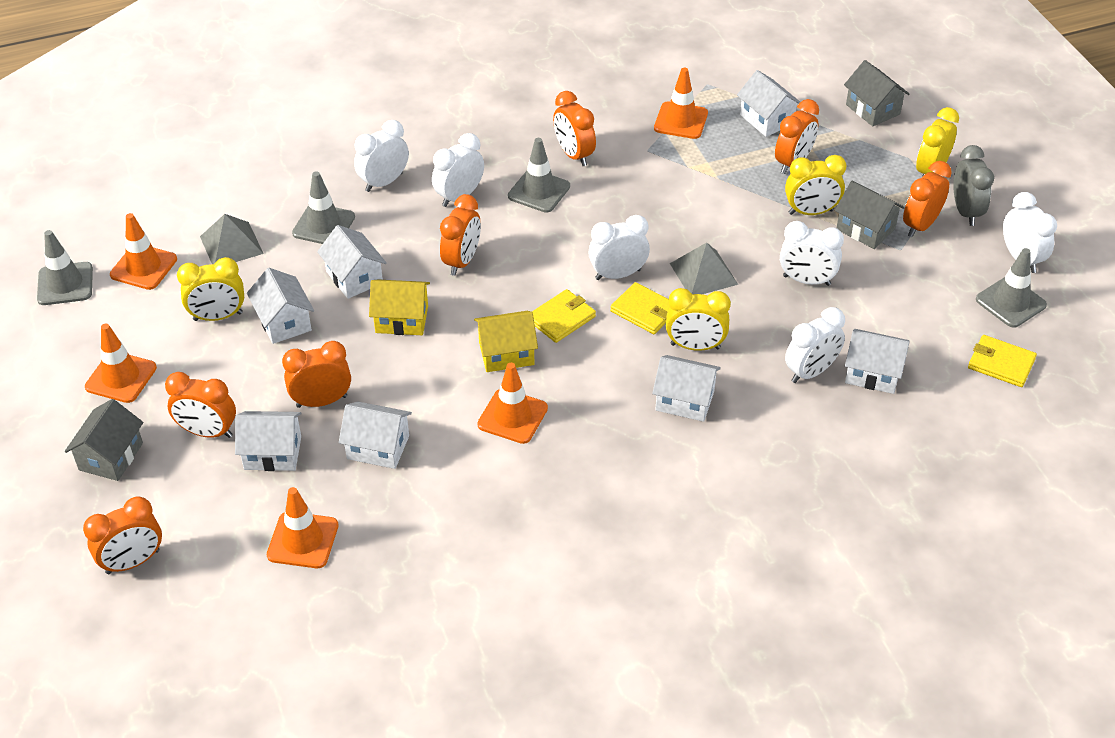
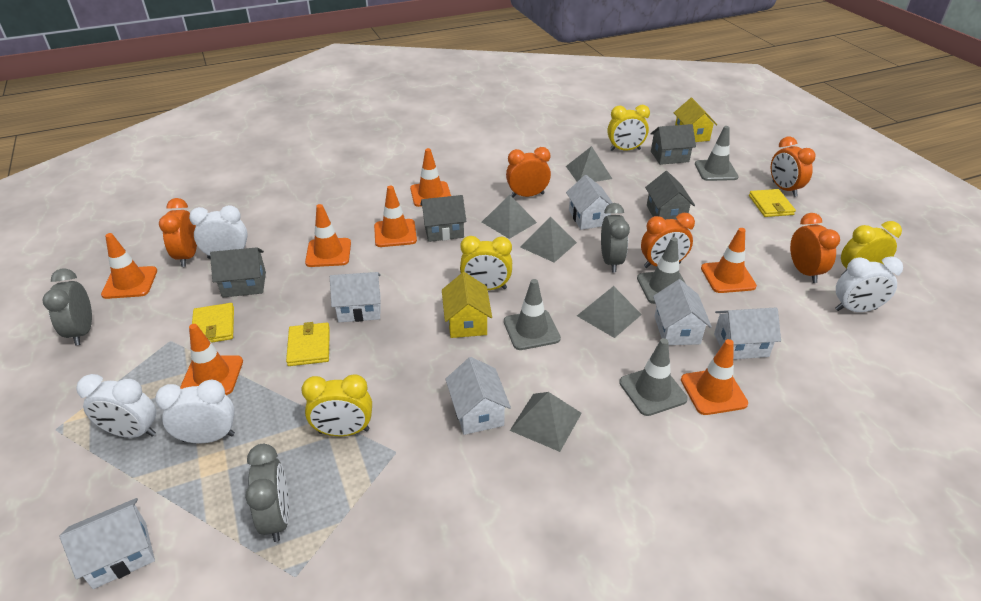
grey clock: [953,145,994,226] = 1 -> [42,269,92,346] [245,444,289,542] [601,203,630,272] = 3
grey house: [65,399,144,481] [835,181,905,249] [844,60,909,126] = 3 -> [210,247,266,297] [420,195,466,242] [645,171,695,220] [651,124,696,165] = 4
grey pyramid: [200,214,264,264] [670,243,738,294] = 2 -> [482,195,537,239] [510,392,582,452] [520,217,577,263] [566,146,612,182] [577,286,642,338] = 5
orange clock: [83,496,162,574] [165,372,236,438] [282,341,351,408] [440,194,481,276] [553,91,596,166] [775,99,819,174] [903,161,952,237] = 7 -> [159,198,197,267] [506,147,551,198] [641,213,695,268] [771,137,816,197] [790,213,840,283] = 5
orange traffic cone: [85,324,157,403] [110,213,177,290] [267,487,339,568] [477,363,548,444] [654,68,708,139] = 5 -> [101,233,157,299] [180,324,243,395] [305,204,351,267] [374,186,417,247] [410,148,451,207] [681,339,748,415] [701,228,757,293] = 7
white clock: [354,120,409,192] [432,133,484,207] [588,215,650,280] [780,221,844,286] [785,307,845,383] [1003,192,1057,273] = 6 -> [76,374,156,438] [155,380,235,444] [189,205,248,259] [835,256,903,312] = 4
white house: [235,411,302,471] [247,268,314,344] [317,225,387,299] [339,401,412,469] [652,355,721,422] [737,70,800,137] [845,329,909,394] = 7 -> [60,498,155,589] [330,272,381,322] [445,357,511,435] [566,175,613,230] [653,279,712,345] [714,307,781,359] = 6

